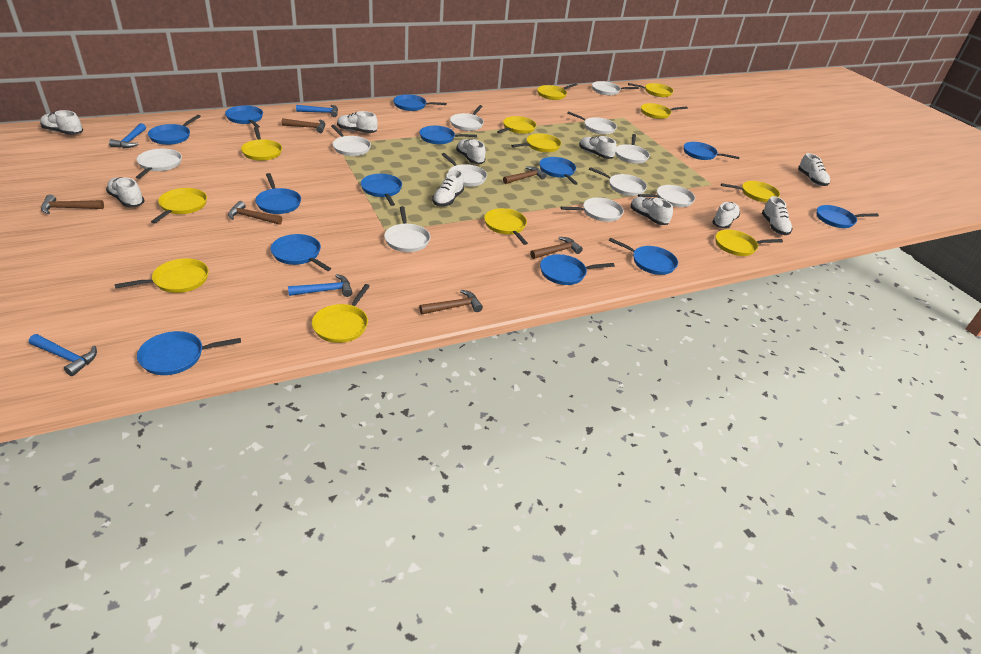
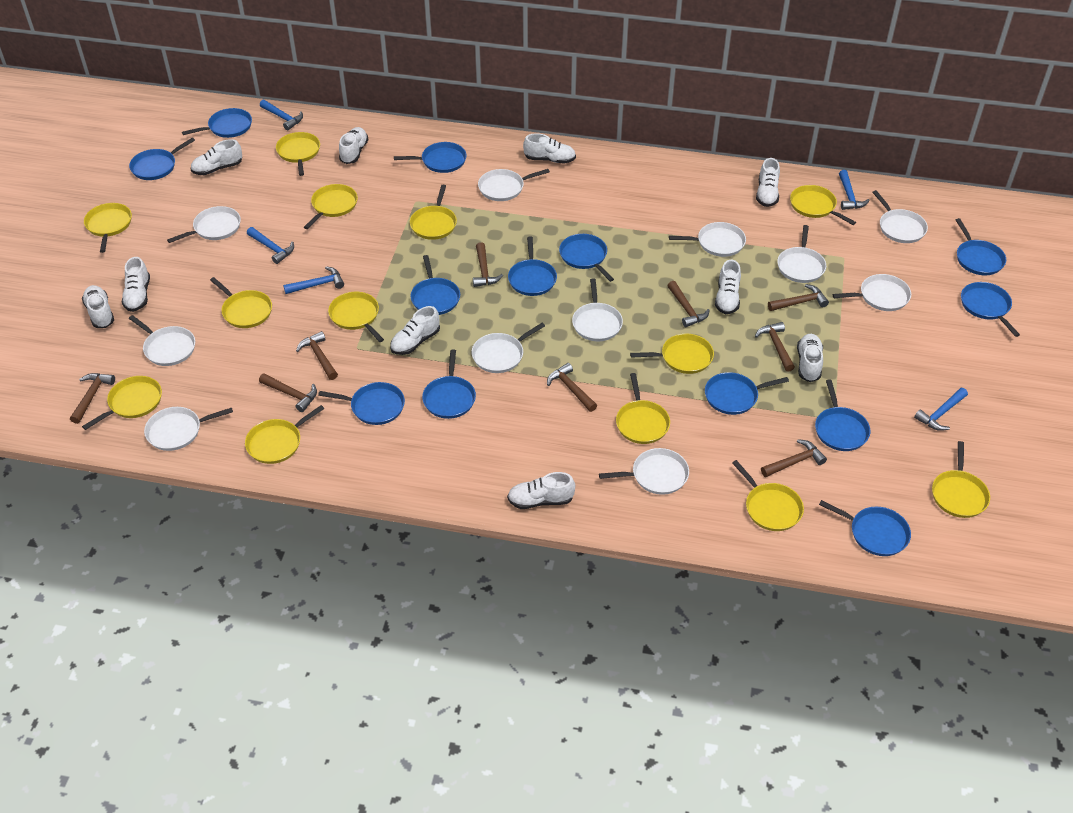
blue hammer: [29,334,97,376] [109,123,146,148] [288,274,353,297] [296,105,338,117] = 4 -> [247,227,294,264] [260,100,303,130] [283,266,344,294] [839,170,870,210] [914,388,968,431] = 5
brown hammer: [41,195,104,214] [228,201,282,225] [282,118,325,133] [419,290,483,314] [503,166,547,184] [530,237,583,259] = 6 -> [70,373,115,424] [259,373,317,412] [296,331,338,380] [473,242,503,287] [547,363,597,412] [667,281,710,327] [755,322,795,372] [761,439,827,477] [768,284,829,311] = 9
yellow pan: [115,259,209,293] [151,188,207,224] [241,127,282,161] [312,284,370,343] [484,208,528,245] [497,116,537,134] [511,134,561,152] [537,83,578,100] [628,83,674,97] [641,103,688,119] [715,230,783,256] [721,181,780,202] = 12 -> [82,376,162,430] [84,203,132,253] [210,277,272,328] [245,405,324,464] [276,132,320,176] [304,184,358,229] [328,292,384,342] [410,185,457,240] [616,373,670,444] [630,333,714,374] [732,460,804,531] [790,185,856,225] [932,441,990,518] = 13

